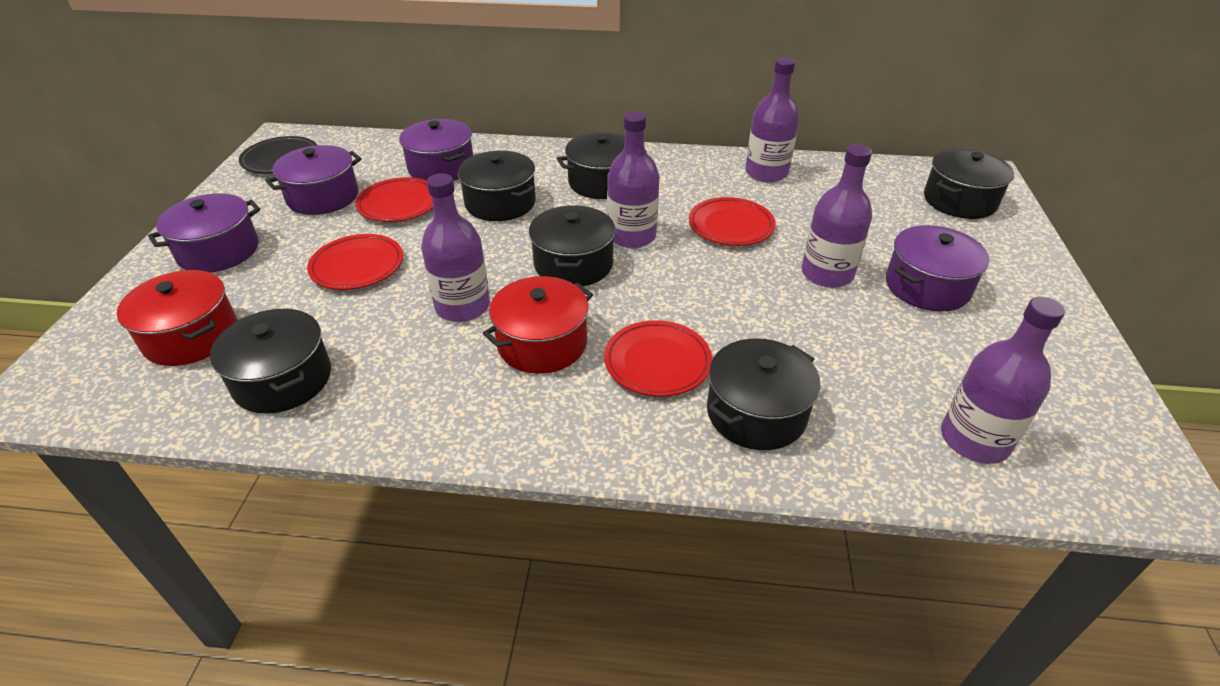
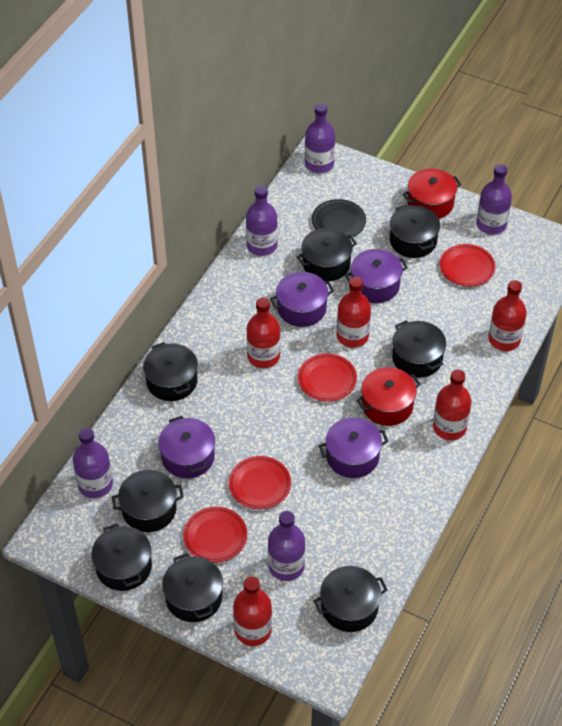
black pot: [210,309,331,414] [458,150,536,221] [529,205,616,286] [557,132,647,199] [707,338,820,450] [924,149,1014,219] = 6 -> [91,523,152,591] [112,470,184,532] [143,342,198,401] [162,553,223,622] [297,228,357,281] [313,566,387,632] [390,204,440,258] [392,320,446,378] = 8
red bottle: none = 0 -> [233,576,272,646] [247,297,280,368] [337,277,371,348] [433,369,471,440] [488,280,527,351] = 5

